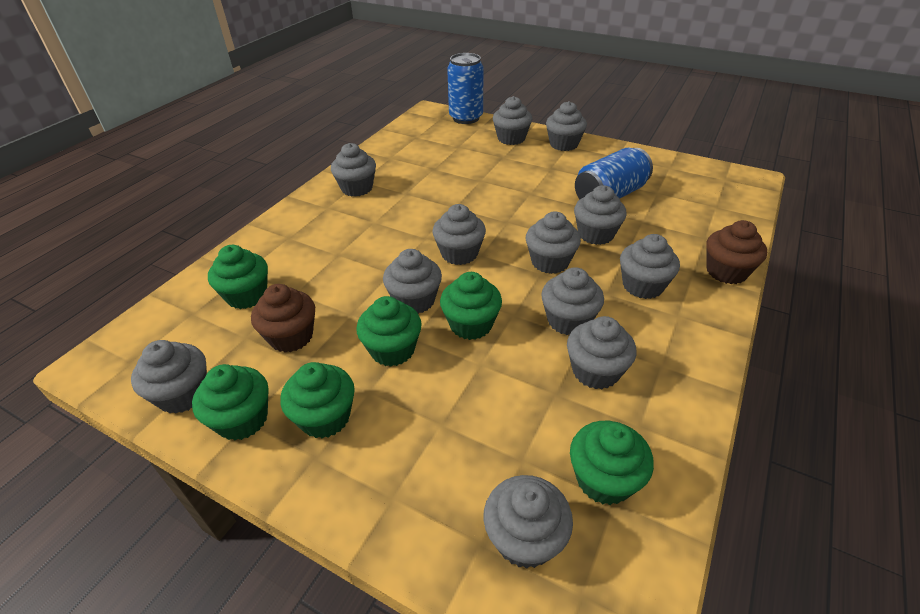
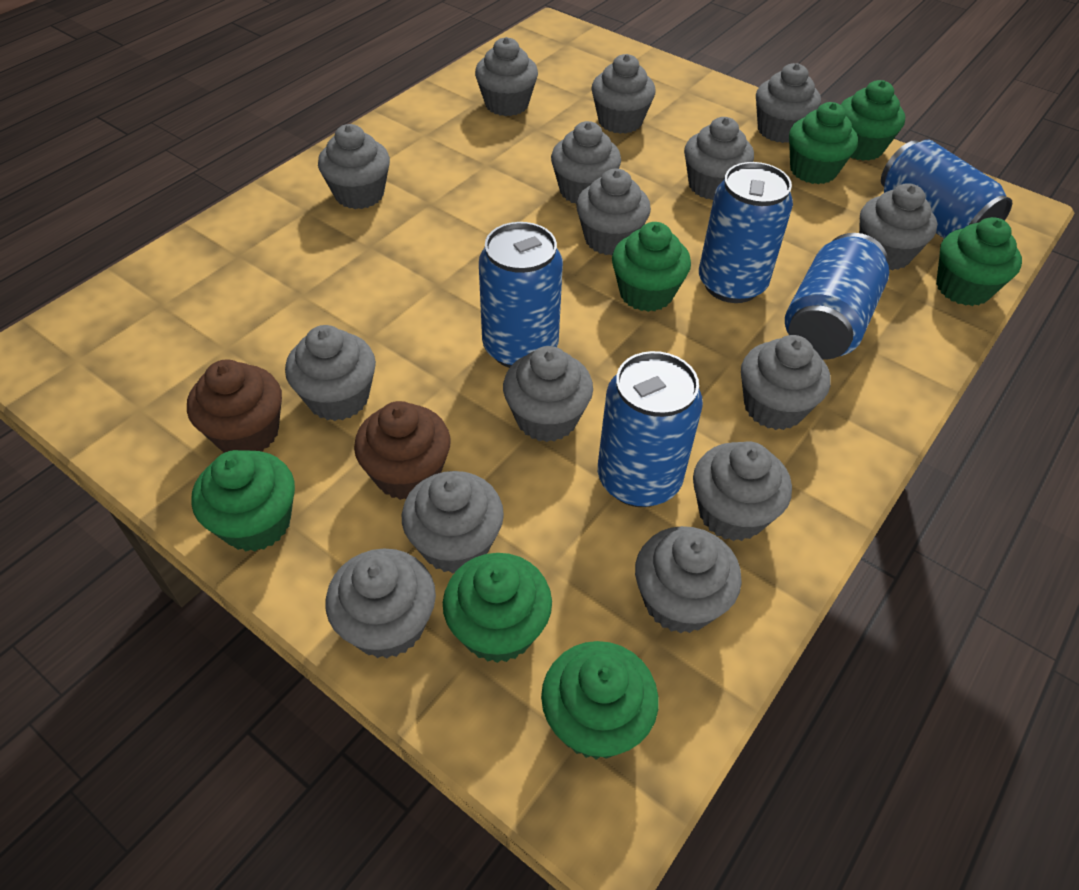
blue can: [447,53,484,124] [575,148,653,199] = 2 -> [479,222,563,368] [598,351,703,507] [699,162,793,303] [785,233,889,360] [881,139,1012,238] = 5
green cupcake: [192,364,269,441] [208,245,268,309] [281,362,355,438] [356,296,422,366] [440,272,502,340] [570,421,654,505] = 6 -> [191,450,295,551] [443,553,552,663] [541,641,659,759] [612,222,691,312] [789,102,858,184] [841,80,905,161] [936,217,1022,306] = 7
grey cupcake: [131,340,207,414] [331,143,376,197] [383,249,442,314] [433,204,486,265] [483,475,573,569] [493,96,532,145] [526,211,581,274] [541,267,604,335] [546,101,587,151] [567,316,636,389] [574,185,627,245] [620,234,680,299] = 12 -> [285,325,376,421] [318,124,390,209] [326,548,436,658] [402,471,504,574] [475,37,538,116] [503,346,593,442] [551,121,621,204] [576,169,651,255] [591,54,656,134] [635,526,742,634] [684,117,754,200] [693,441,792,541] [741,335,831,430] [756,63,821,143] [859,183,937,271] = 15

